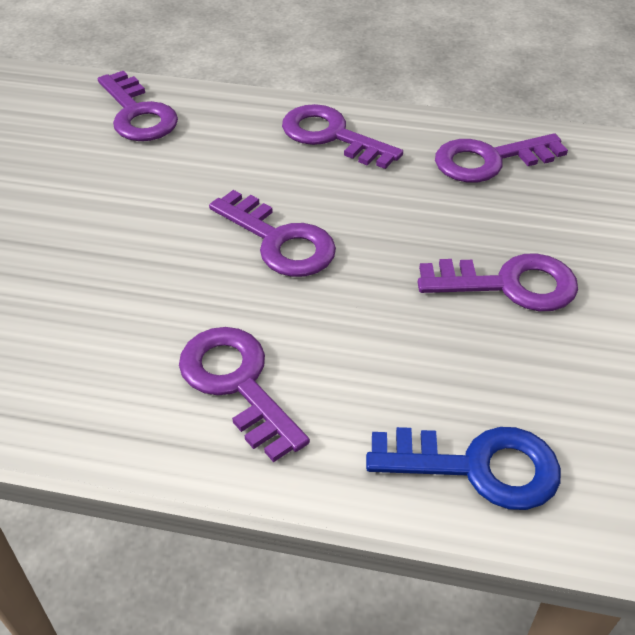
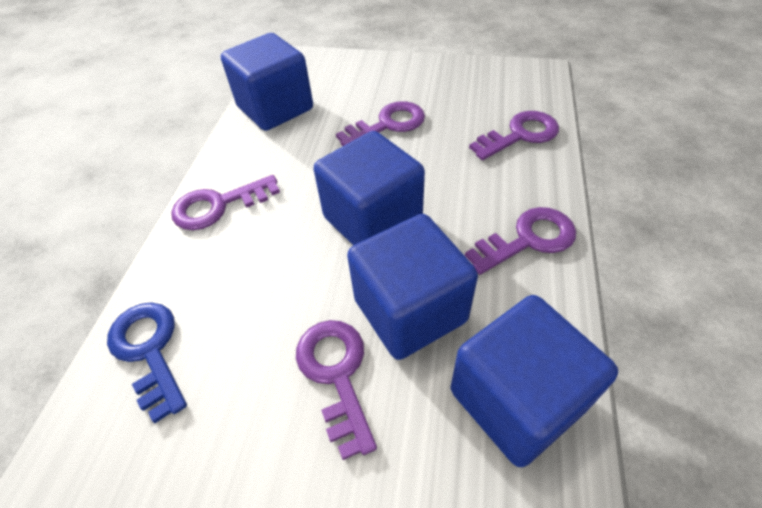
blue cube: none = 0 -> [221,33,313,131] [314,131,425,245] [347,214,478,360] [451,295,618,467] = 4
purple key: [98,71,178,141] [179,327,310,462] [209,190,336,277] [282,104,403,169] [418,253,578,311] [435,133,568,182] = 6 -> [171,175,280,230] [296,320,377,460] [336,101,425,146] [465,207,576,275] [469,111,559,160] = 5

